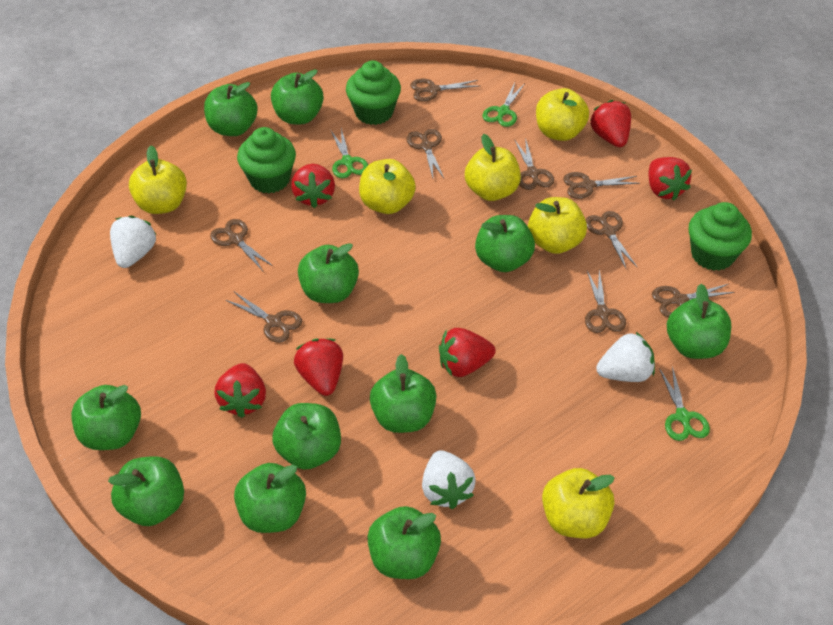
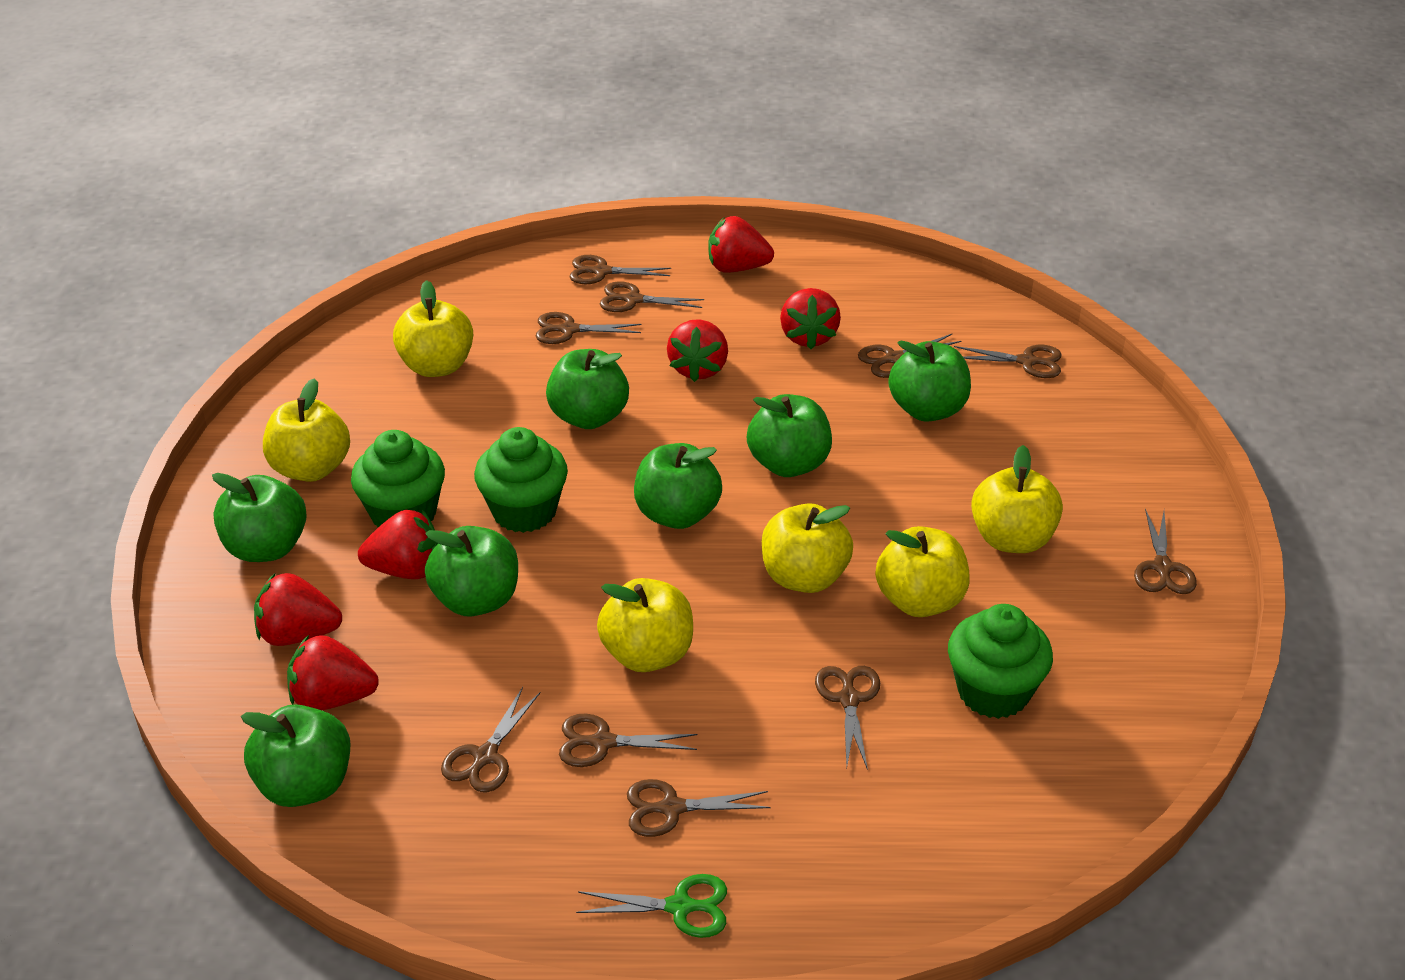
brown scissors: [210,219,273,271] [226,292,302,343] [406,129,444,178] [410,79,479,102] [515,138,554,190] [563,172,640,199] [585,270,626,333] [586,211,637,268] [652,284,735,317] = 9 -> [441,687,541,792] [536,312,642,344] [559,713,698,767] [570,255,671,284] [600,281,704,312] [627,779,771,837] [815,666,880,770] [858,333,961,378] [954,345,1062,378] [1134,509,1197,594] = 10
green apple: [71,385,141,450] [108,456,184,526] [204,82,258,136] [234,463,306,533] [271,69,323,124] [272,403,341,470] [298,243,359,303] [367,506,441,579] [370,354,437,433] [475,215,535,272] [667,284,731,359] = 11 -> [212,473,307,562] [241,704,350,807] [425,526,518,617] [546,349,629,429] [634,443,722,529] [747,394,832,477] [888,340,971,422] = 7
green scissors: [331,128,368,178] [482,82,525,127] [659,366,710,441] = 3 -> [576,874,727,938] = 1
white strawberry: [110,216,157,268] [422,450,476,509] [596,332,655,382] = 3 -> none = 0

